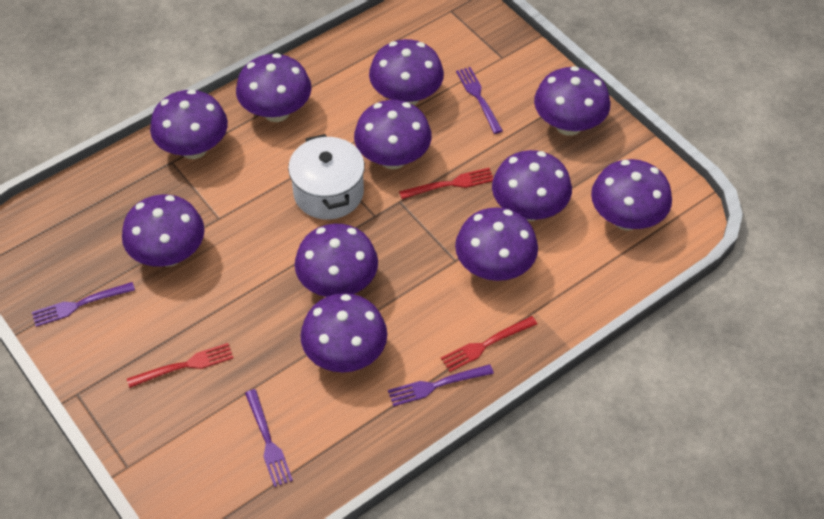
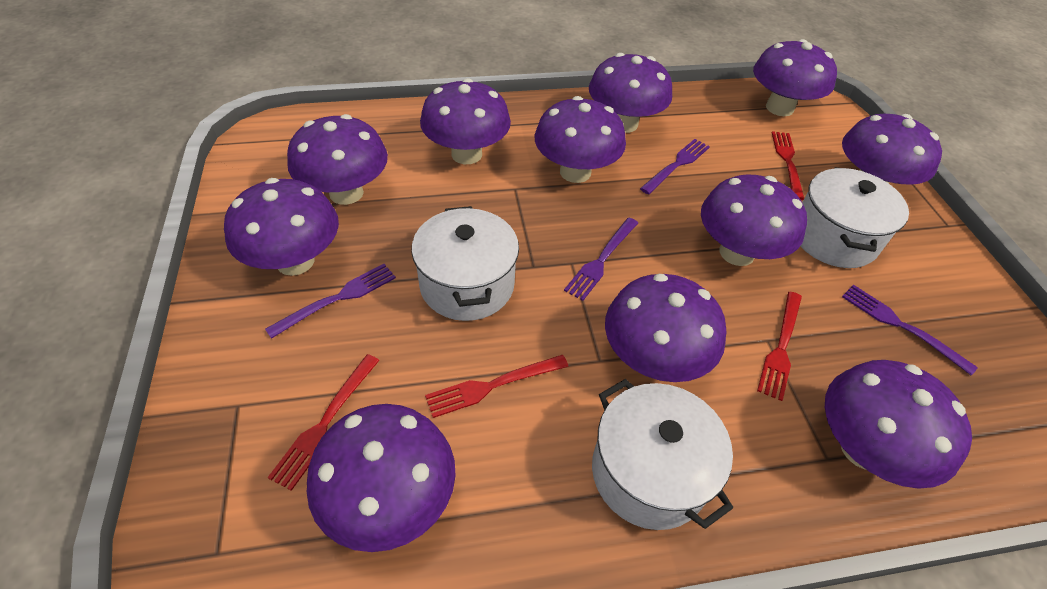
red fork: [127,343,234,388] [399,168,493,199] [441,316,537,372] = 3 -> [267,354,380,491] [425,355,569,418] [757,292,802,401] [772,131,804,200] = 4
white pot: [288,134,365,219] = 1 -> [411,206,519,321] [592,379,733,530] [801,167,909,268] = 3

